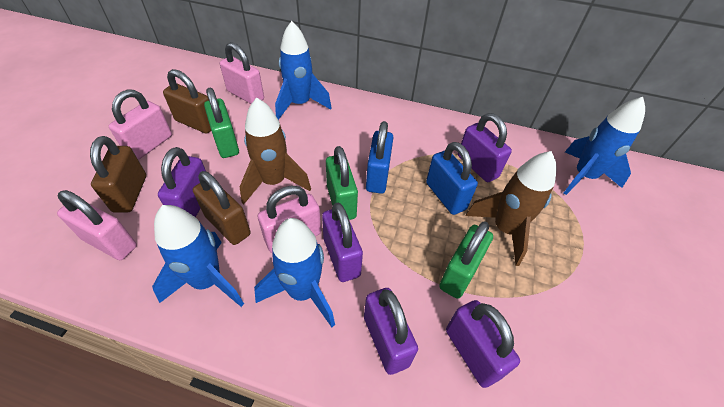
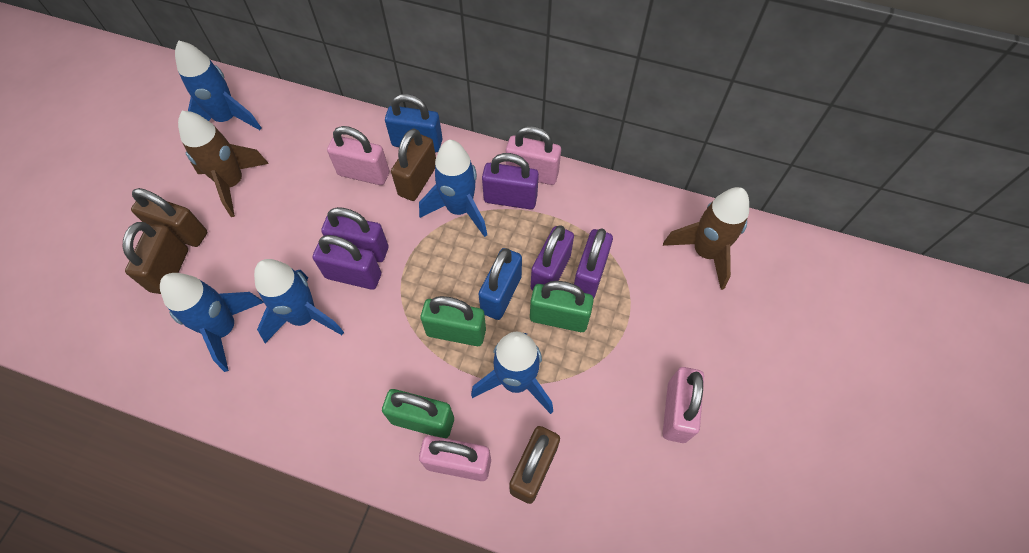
blue rocket: [152,205,244,307] [254,218,335,327] [275,21,331,120] [564,97,645,195] = 4 -> [160,273,264,372] [175,40,261,130] [254,259,344,343] [419,140,487,237] [471,332,553,414] = 5
brown padlock: [90,136,146,213] [163,69,211,134] [193,171,251,245] = 3 -> [123,222,188,294] [131,188,207,247] [391,128,436,201] [509,426,560,504] = 4

